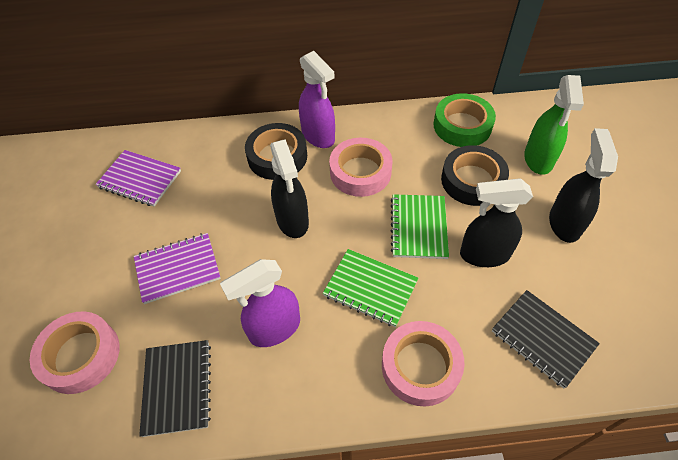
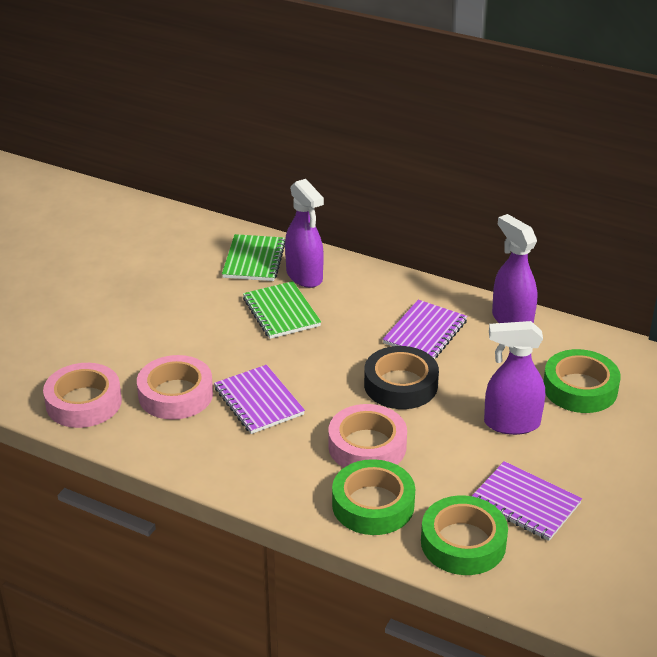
black notebook: [139,340,211,437] [492,290,600,389] = 2 -> none = 0
black spray bottle: [270,139,309,238] [460,179,533,267] [549,128,618,243] = 3 -> none = 0
black tape: [245,123,307,180] [441,145,509,206] = 2 -> [364,346,439,409] = 1
green spray bottle: [524,75,584,175] = 1 -> none = 0
green tape: [434,93,496,147] = 1 -> [332,459,415,535] [421,496,508,575] [543,349,621,413] = 3
purple notebook: [95,150,181,207] [134,233,221,304] = 2 -> [214,365,305,434] [383,300,467,359] [472,461,582,541] = 3
purple spray bottle: [220,259,300,347] [299,51,335,148] = 2 -> [285,179,324,288] [484,321,545,435] [492,214,537,323] = 3

